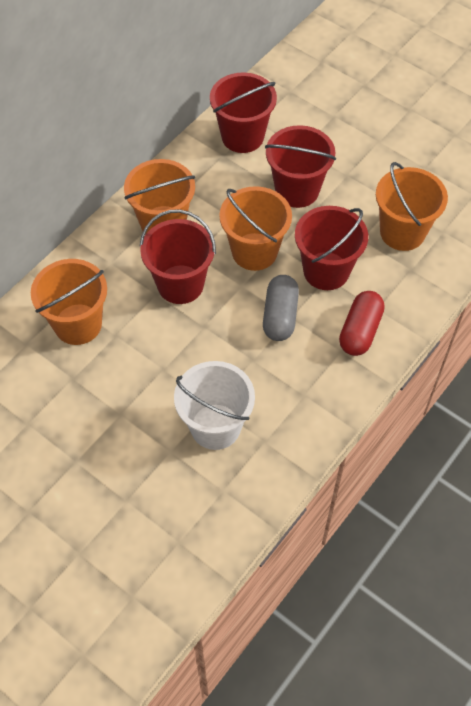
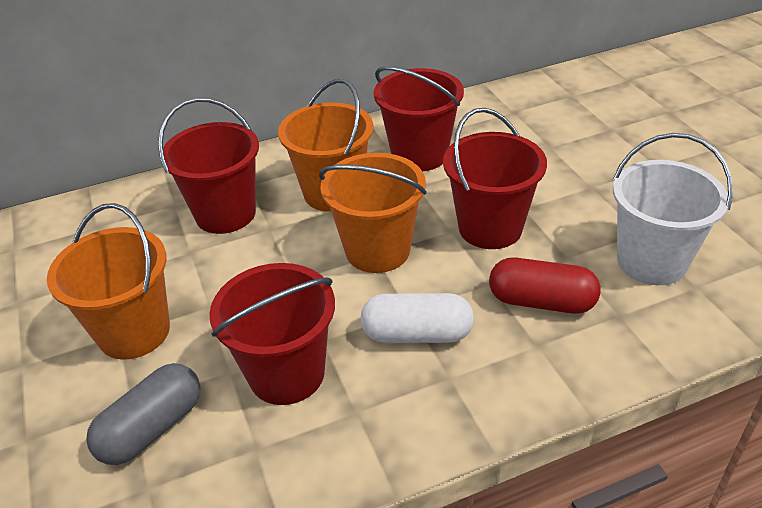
orange bucket: [31,259,107,345] [124,159,195,235] [219,186,292,271] [376,162,448,251] = 4 -> [47,203,170,360] [278,79,373,212] [319,153,427,273] = 3
white capsule: none = 0 -> [360,293,474,343] = 1

